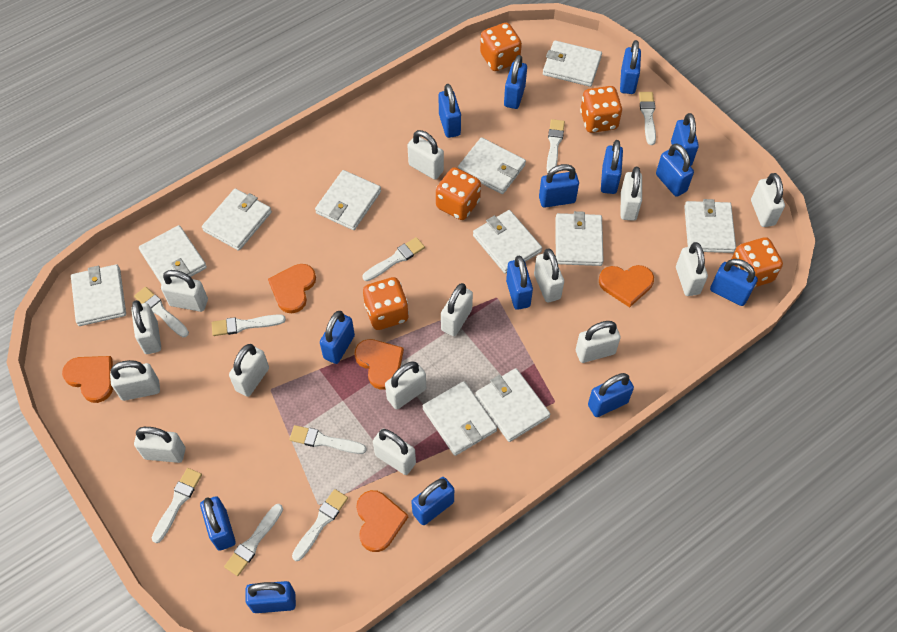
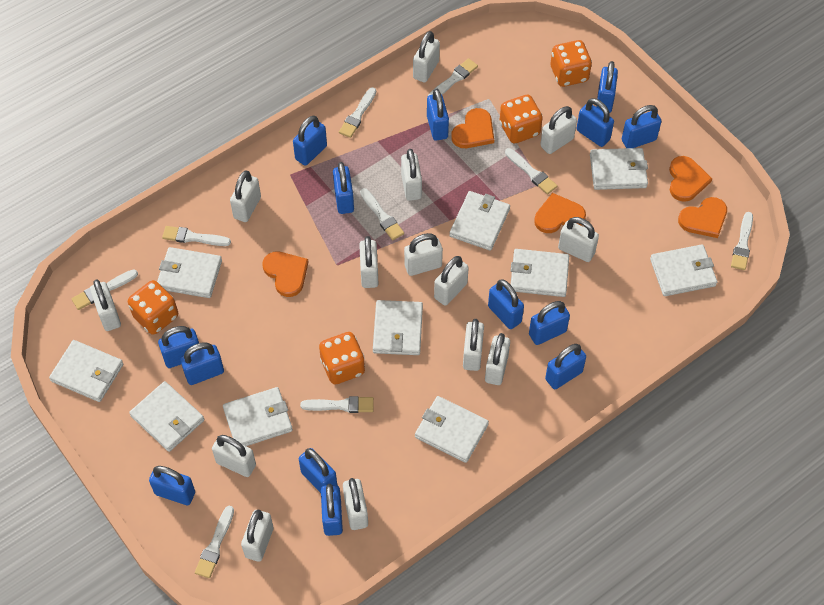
orange dice: [363,277,409,330] [436,167,481,220] [480,23,522,71] [580,86,622,133] [732,237,783,288] = 5 -> [128,280,178,335] [319,332,365,385] [500,95,543,143] [551,40,592,87] = 4
white wallet: [71,264,126,326] [139,225,207,285] [202,188,272,251] [315,170,381,230] [423,381,497,456] [458,137,526,194] [473,210,542,274] [475,368,550,442] [543,40,602,87] [555,211,604,266] [684,199,736,253] = 11 -> [49,340,123,402] [129,381,204,452] [157,247,222,298] [223,387,293,446] [373,300,423,355] [415,396,489,463] [449,191,510,251] [510,249,569,297] [590,148,648,190] [650,244,717,296] = 10

